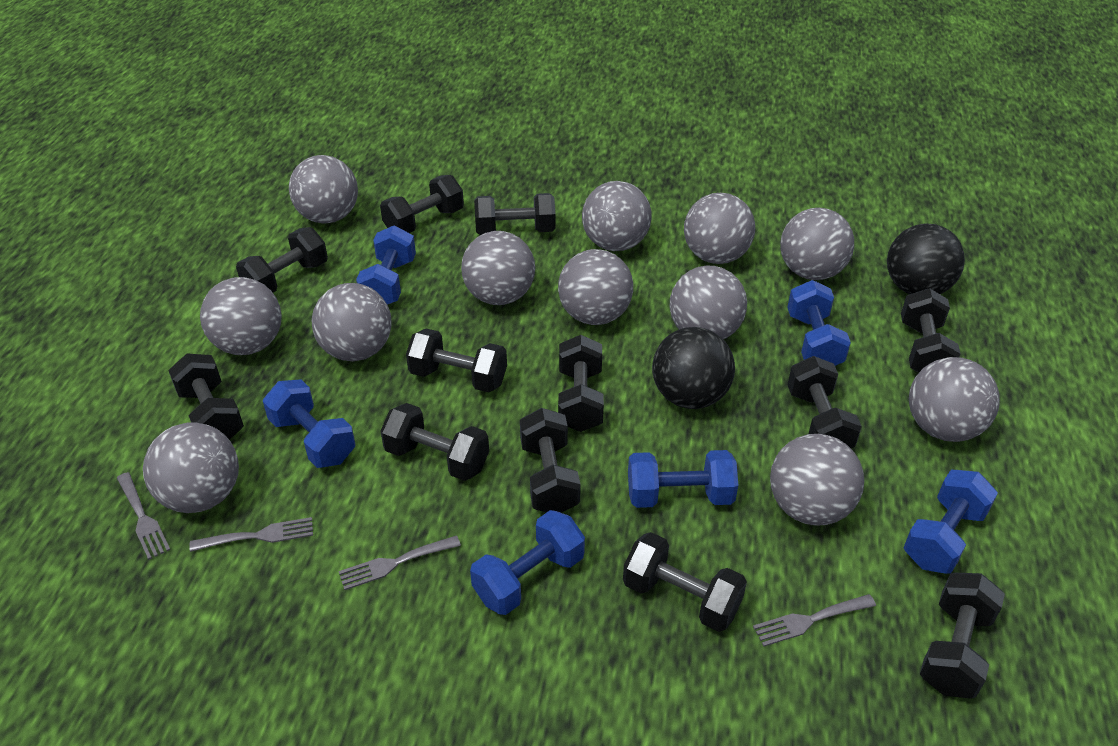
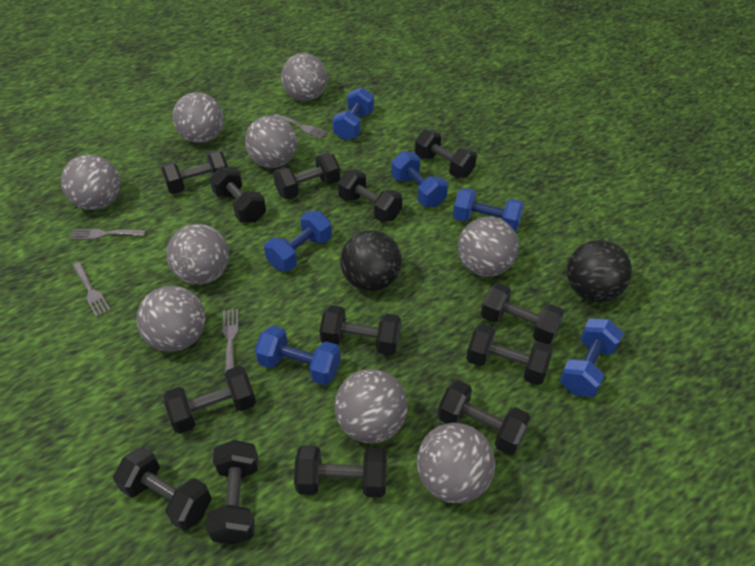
black dumbbell: [168,354,244,440] [236,227,328,292] [380,175,464,233] [381,403,489,481] [406,329,507,392] [474,193,556,235] [520,408,581,513] [558,335,604,432] [623,532,747,632] [787,356,862,448] [901,288,961,373] [920,573,1005,699] = 12 -> [113,447,212,531] [160,150,228,194] [163,366,256,434] [206,440,258,544] [210,167,266,222] [273,153,340,199] [294,445,387,497] [320,305,401,355] [338,170,402,222] [415,130,477,178] [438,380,531,455] [466,324,553,385] [481,283,564,344] = 13
grey ball: [143,423,239,513] [200,277,282,355] [289,155,358,224] [312,283,392,361] [461,231,535,305] [558,249,633,325] [582,181,652,251] [670,265,747,339] [684,193,755,264] [770,434,864,526] [780,208,854,280] [909,357,1000,442] = 12 -> [61,155,120,210] [136,286,205,352] [166,224,229,285] [172,92,224,143] [245,116,297,168] [281,53,327,101] [334,369,408,444] [417,423,495,503] [458,217,519,277] = 9

